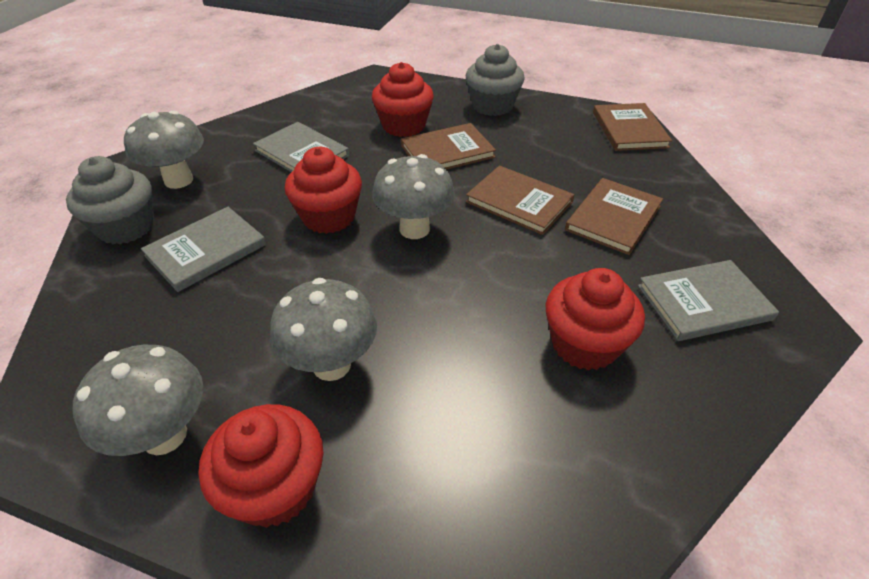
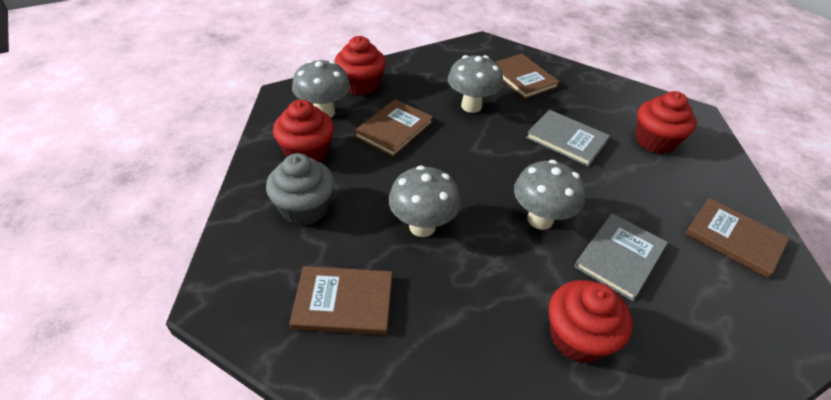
grey book: [141,207,266,292] [253,122,349,172] [638,260,779,341] = 3 -> [526,110,610,167] [574,213,668,301] = 2
grey cupcake: [66,156,154,244] [466,44,525,116] = 2 -> [266,153,335,225] = 1

